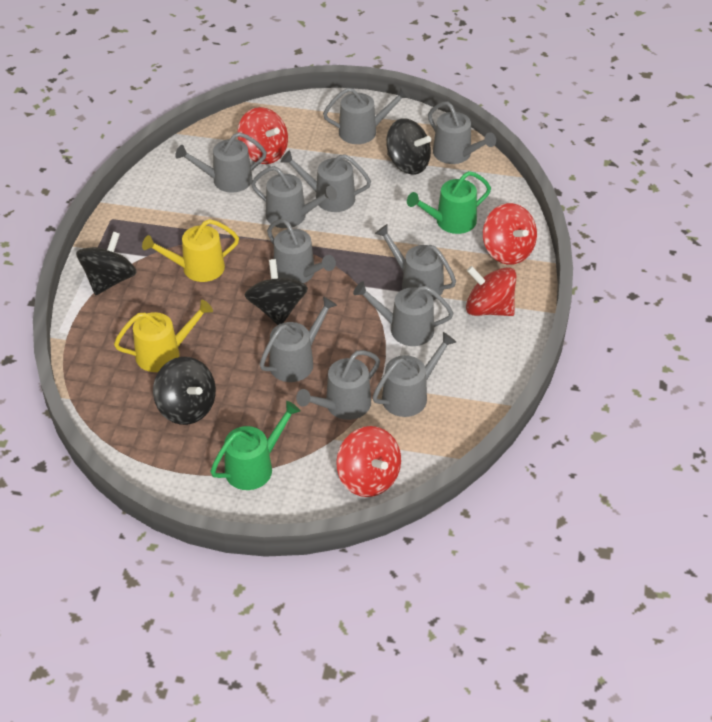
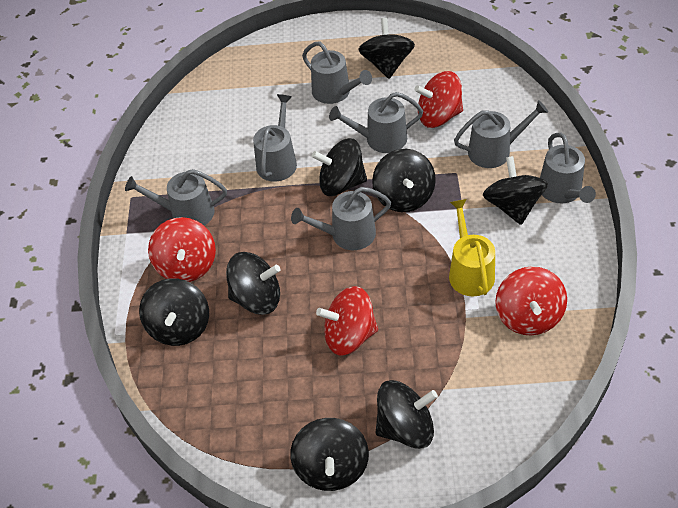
black spinning top: [76,231,137,295] [153,357,216,425] [245,259,308,325] [386,118,431,175] = 4 -> [139,278,209,346] [226,252,281,315] [290,418,369,491] [312,138,367,196] [358,18,415,79] [372,149,436,212] [376,380,438,449] [483,156,548,225] = 8
green watering can: [210,401,301,490] [407,171,491,234] = 2 -> none = 0
grey watering can: [175,132,267,193] [251,166,337,228] [260,296,337,382] [267,219,336,283] [281,150,371,212] [296,350,380,420] [323,86,410,144] [353,281,453,346] [372,332,456,417] [375,224,456,300] [428,101,496,164] = 11 -> [125,169,227,226] [253,94,297,182] [291,187,391,250] [302,41,372,104] [329,92,423,153] [454,100,548,168] [540,133,596,203] = 7
yellow watering can: [114,300,213,372] [142,219,239,282] = 2 -> [449,199,495,296] = 1

